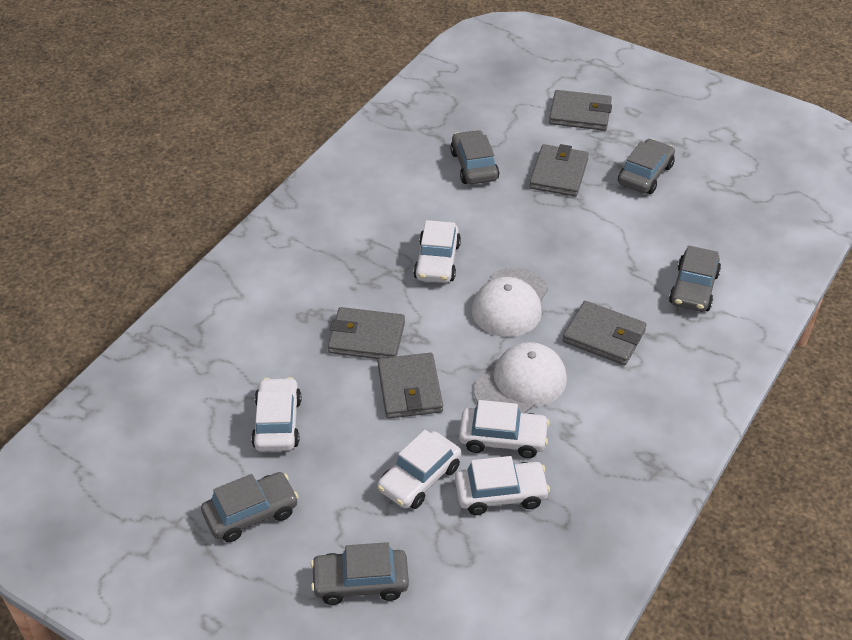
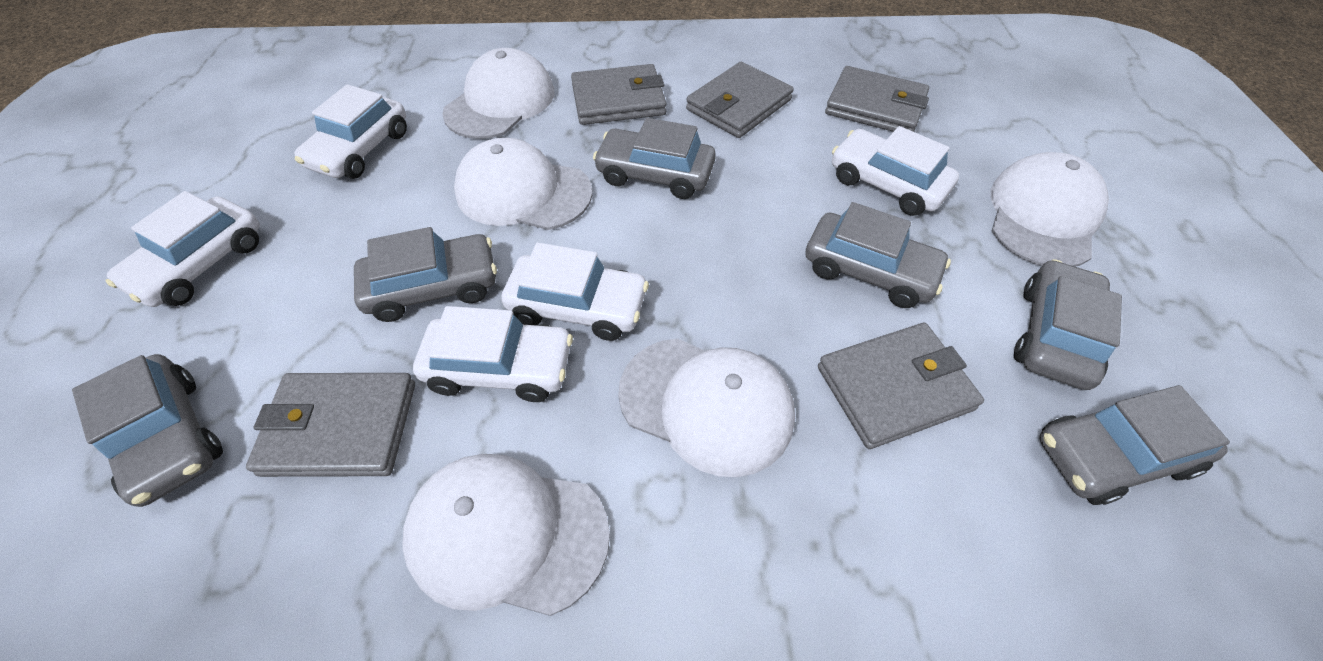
grey car: [201,472,298,542] [311,542,409,605] [450,130,499,184] [618,139,675,194] [669,246,721,312] = 5 -> [72,354,223,507] [354,227,497,322] [593,118,716,199] [805,202,951,308] [1014,259,1122,390] [1039,385,1230,505] = 6
white cap: [472,268,548,337] [474,342,567,413] = 2 -> [402,454,610,616] [442,48,554,139] [454,137,592,230] [618,338,795,477] [991,152,1109,267] = 5

